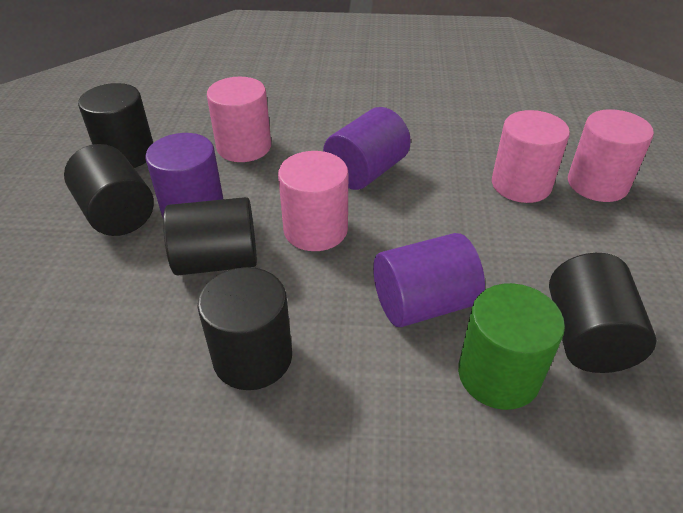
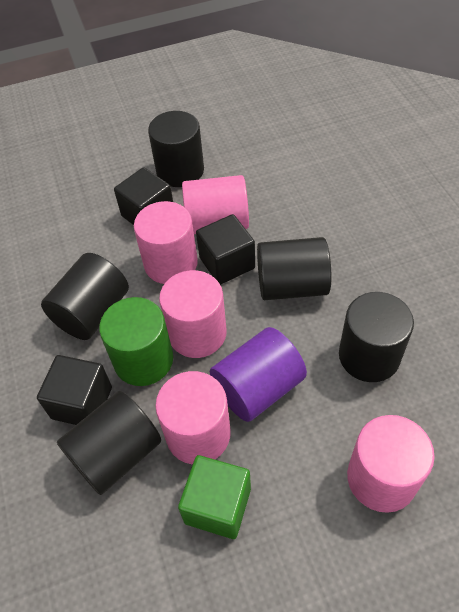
black cube: none = 0 -> [37,355,112,425] [114,167,173,225] [196,214,255,285] = 3
green cube: none = 0 -> [178,455,251,539] = 1
pink cylinder: [207,77,271,162] [278,151,348,251] [492,110,570,203] [568,109,654,202] = 4 -> [134,201,198,284] [155,371,231,465] [159,270,227,358] [182,175,249,234] [347,415,435,513] = 5
purple cylinder: [145,133,223,217] [323,107,411,190] [373,233,485,327] = 3 -> [210,327,307,422] = 1

